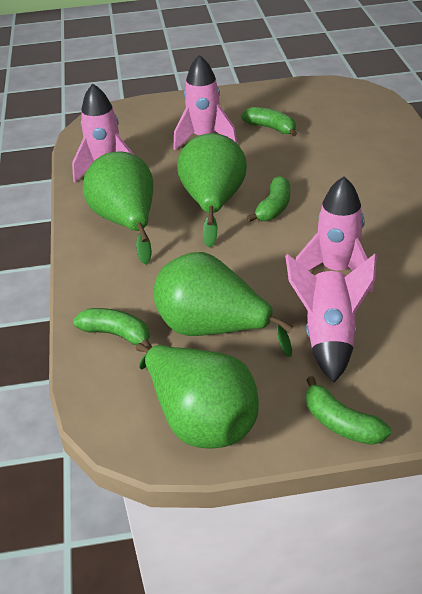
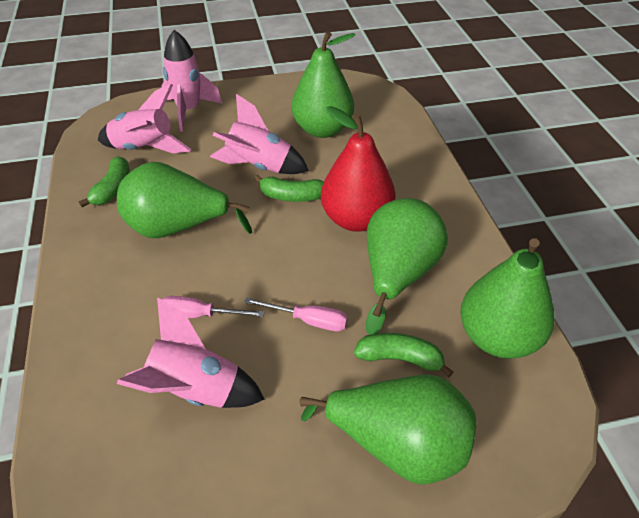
green banana: [73,308,152,349] [241,107,297,137] [247,176,290,222] [306,376,391,445] = 4 -> [79,156,130,207] [254,175,324,202] [354,333,453,378] = 3
green pear: [83,151,153,265] [136,343,259,449] [153,252,293,357] [177,133,247,248] = 4 -> [117,162,252,238] [291,31,355,138] [299,374,476,485] [366,198,448,335] [460,238,555,359] = 5
pink screwdriver: none = 0 -> [161,296,265,318] [244,298,348,331] = 2
red pear: none = 0 -> [321,106,395,232] = 1

